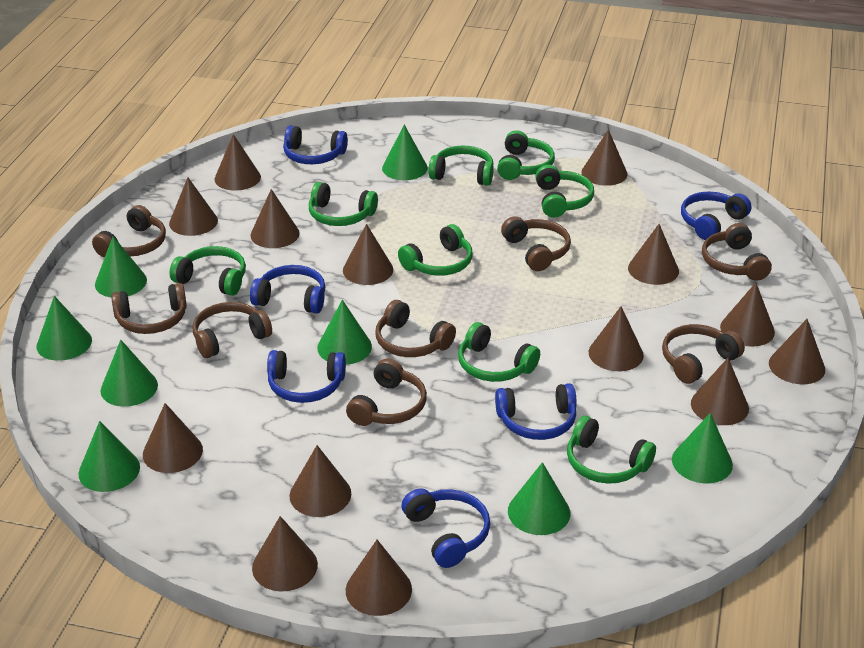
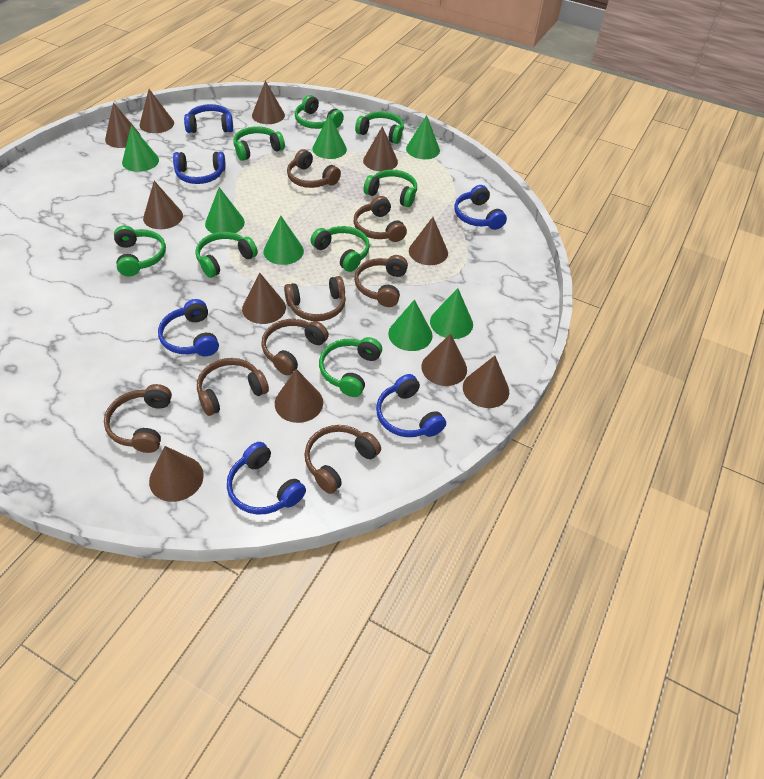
brown cone: [143,403,203,473] [169,177,218,236] [215,134,261,190] [250,189,300,248] [252,516,318,591] [290,445,351,517] [343,224,393,285] [346,540,412,616] [581,129,628,186] [589,306,644,371] [628,224,679,285] [691,358,749,425] [720,283,775,347] [769,319,825,384] = 14 -> [105,102,141,148] [140,89,174,133] [143,181,183,229] [149,446,204,502] [242,273,286,324] [252,81,285,124] [275,369,323,423] [363,126,398,171] [409,217,448,265] [421,334,467,386] [463,356,509,408] = 11
green cone: [37,296,92,361] [78,421,140,492] [95,236,147,297] [101,340,158,407] [317,300,372,365] [382,124,428,180] [508,462,570,535] [672,413,733,483] = 8 -> [122,125,159,172] [205,187,245,233] [263,215,304,265] [312,114,347,159] [388,299,433,351] [406,115,440,159] [430,288,473,339] = 7

